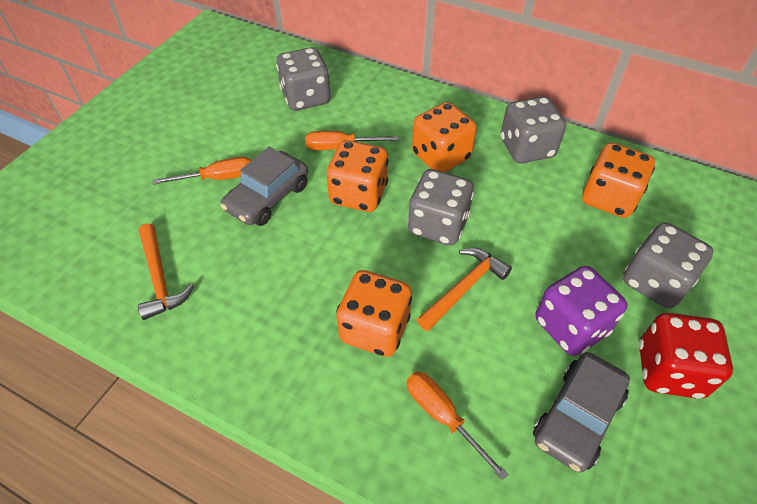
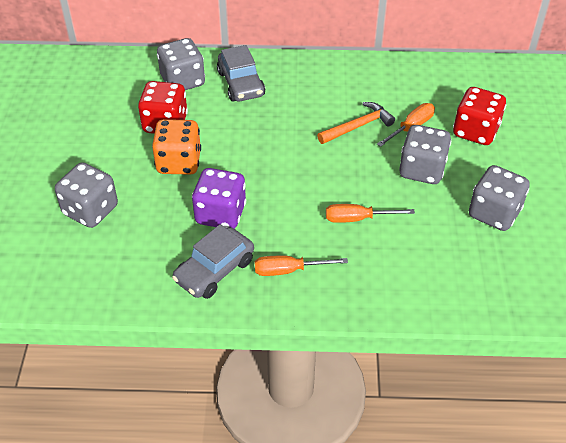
orange dice: [327,140,389,212] [336,270,412,357] [412,102,477,172] [582,143,655,218] = 4 -> [152,119,201,175] = 1
orange hammer: [138,223,194,320] [417,248,512,331] = 2 -> [317,102,395,144] = 1
red dice: [639,313,733,399] = 1 -> [138,81,188,134] [453,87,506,145] = 2

